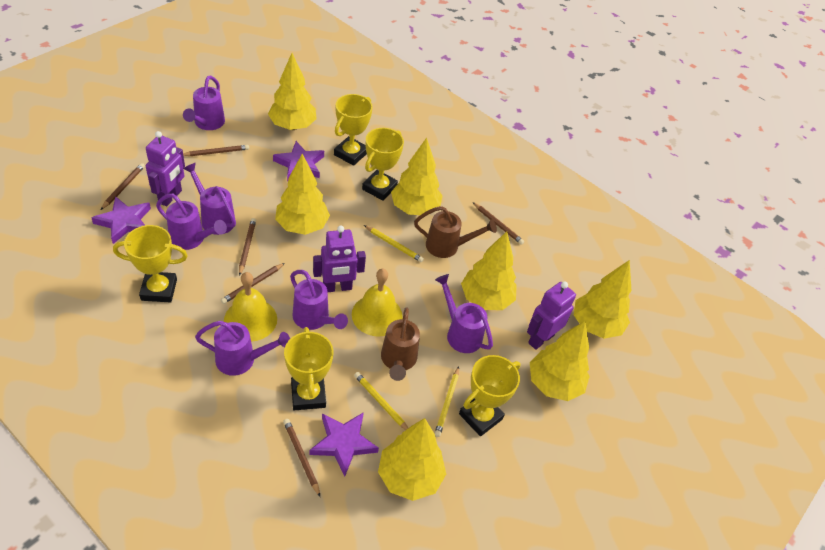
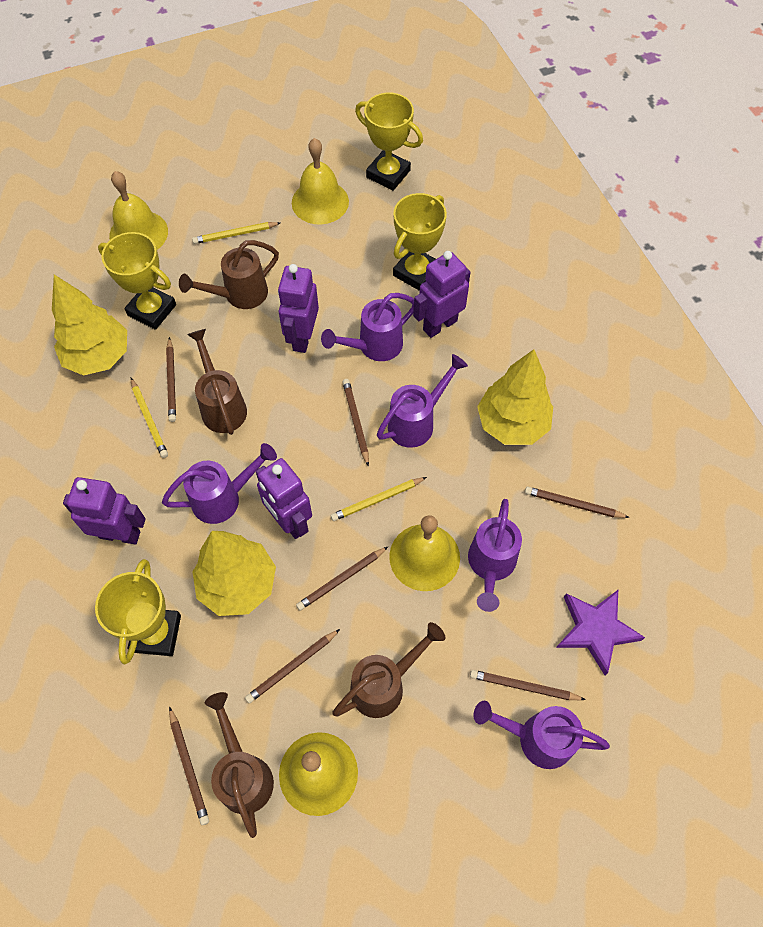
brown pencil: [101,163,145,210] [183,145,249,156] [221,263,285,304] [239,218,256,276] [283,419,320,497] [473,202,524,245] = 6 -> [166,337,176,422] [169,707,209,825] [245,629,340,703] [296,547,388,610] [343,379,369,467] [470,670,586,700] [525,487,630,518] = 7
brown watering can: [381,307,420,381] [414,206,497,258] = 2 -> [179,240,279,309] [187,329,247,435] [205,692,274,838] [332,622,446,718] = 4
purple robot: [146,131,185,206] [313,226,366,292] [527,281,576,350] = 3 -> [63,477,146,545] [256,458,312,539] [278,264,319,353] [413,251,471,338] = 4
purple star: [92,196,151,244] [273,141,324,181] [309,412,379,477] = 3 -> [556,590,645,675] = 1
purple watering can: [156,194,227,250] [183,76,225,130] [183,162,236,235] [195,321,290,376] [290,270,348,330] [435,274,493,353] = 6 -> [162,443,277,524] [321,293,414,361] [377,354,468,448] [468,499,522,612] [473,701,610,769] = 5
yellow bell: [224,272,277,342] [352,269,403,336] = 2 -> [109,171,168,250] [279,732,358,816] [292,138,349,224] [389,515,460,591] = 4
yellow tree: [268,53,317,130] [275,154,330,235] [378,418,446,501] [391,138,443,215] [461,232,517,310] [530,321,590,401] [574,260,632,339] = 7 -> [52,275,127,375] [192,531,276,616] [477,349,553,445] = 3
yellow trophy: [113,225,188,303] [284,327,334,410] [334,94,373,166] [362,128,404,201] [459,355,521,436] = 5 -> [95,559,181,664] [98,232,176,330] [355,93,423,191] [393,193,447,291] = 4

